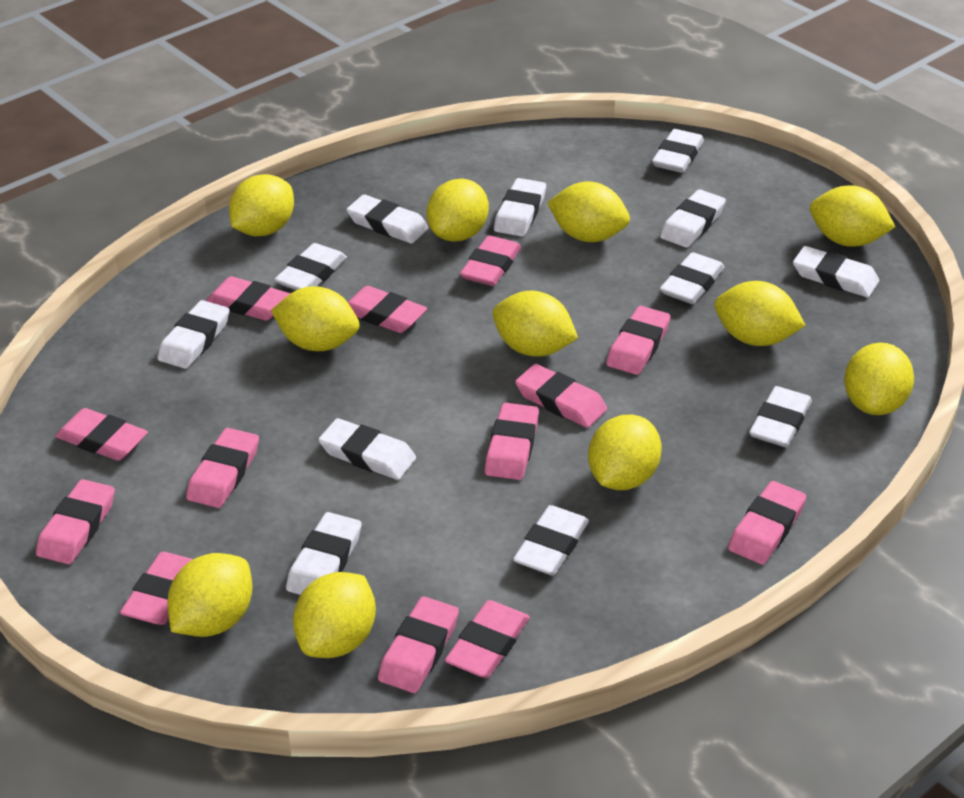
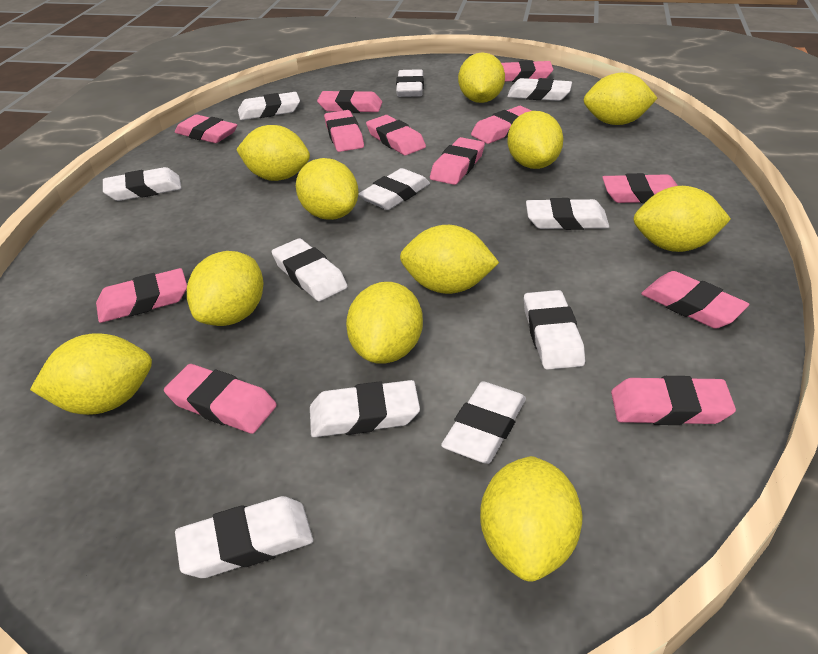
pink eraser: [36,479,115,564] [55,408,148,461] [120,552,193,625] [186,428,259,508] [206,276,291,321] [348,286,427,333] [378,597,459,693] [445,600,530,678] [460,235,521,286] [485,403,539,480] [515,364,607,428] [606,306,670,375] [728,481,806,564] = 13 -> [96,268,187,323] [164,364,277,434] [175,114,237,143] [317,90,382,113] [324,110,364,152] [366,115,426,155] [430,137,485,185] [471,106,532,144] [501,60,553,82] [602,173,678,204] [611,376,736,425] [641,271,749,329] = 12
white eraser: [158,300,229,369] [274,243,347,290] [286,512,361,595] [318,418,416,480] [346,194,428,244] [494,178,546,237] [513,505,589,575] [652,129,704,173] [660,189,726,248] [660,252,725,304] [749,386,812,447] [793,246,879,297] = 12 -> [103,167,181,201] [175,496,313,578] [238,92,300,120] [272,238,347,301] [310,380,420,437] [358,168,430,210] [396,69,424,97] [441,382,526,464] [507,78,572,101] [524,290,585,370] [526,198,610,230] = 11

